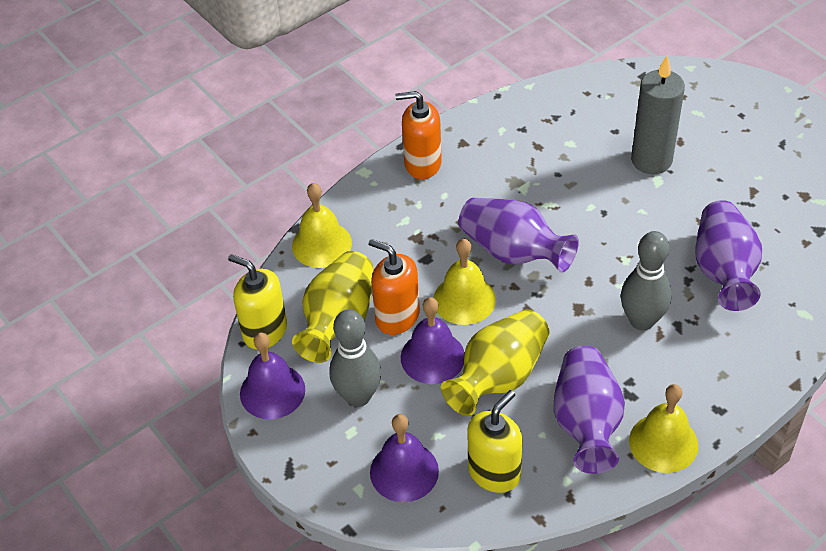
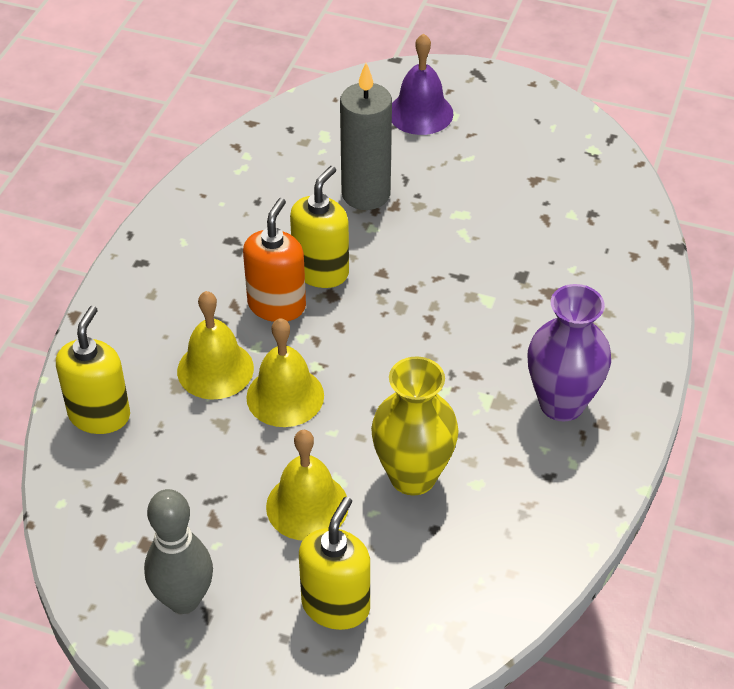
grey bowling pin: [329,309,381,407] [621,231,672,331] = 2 -> [144,489,213,614] = 1
orange soap dispenser: [369,239,420,335] [395,91,442,179] = 2 -> [243,198,306,322] = 1
purple bell: [240,332,305,419] [370,414,439,502] [401,297,465,384] = 3 -> [392,33,453,135] = 1
purple vase: [459,198,579,273] [553,346,625,474] [695,200,762,311] = 3 -> [528,284,611,422] = 1
yellow soap dispenser: [228,254,287,349] [467,390,522,493] = 2 -> [56,306,130,434] [290,166,349,288] [299,497,370,630] = 3
yellow vase: [292,251,374,363] [441,309,550,416] = 2 -> [371,356,459,496] = 1

